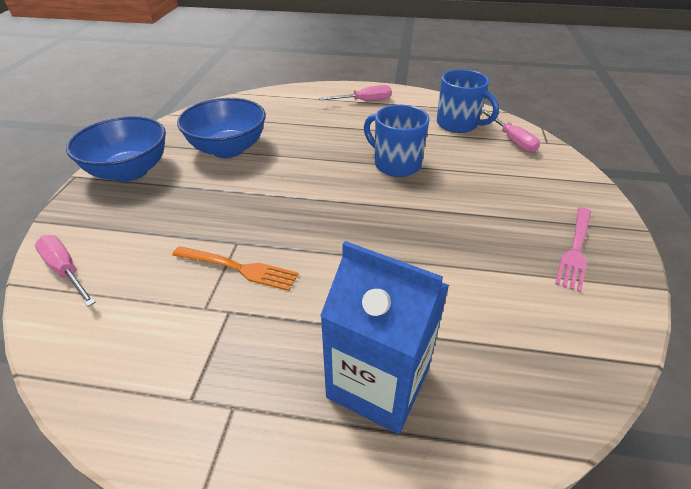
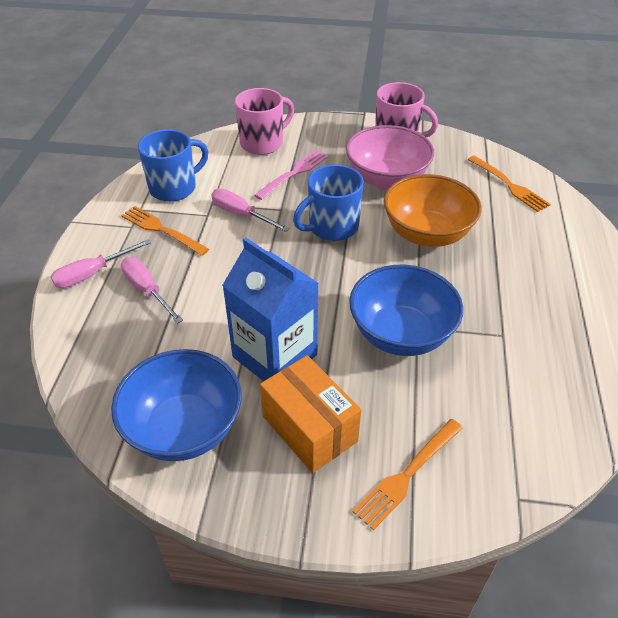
orange bowl: none = 0 -> [384,174,482,247] = 1
orange box: none = 0 -> [260,355,361,473] = 1
orange fork: [172,246,298,291] = 1 -> [121,206,209,256] [353,419,463,530] [468,155,551,212] = 3
pink bowl: none = 0 -> [346,125,434,190] = 1
pink mug: none = 0 -> [235,88,294,155] [375,82,438,137] = 2

